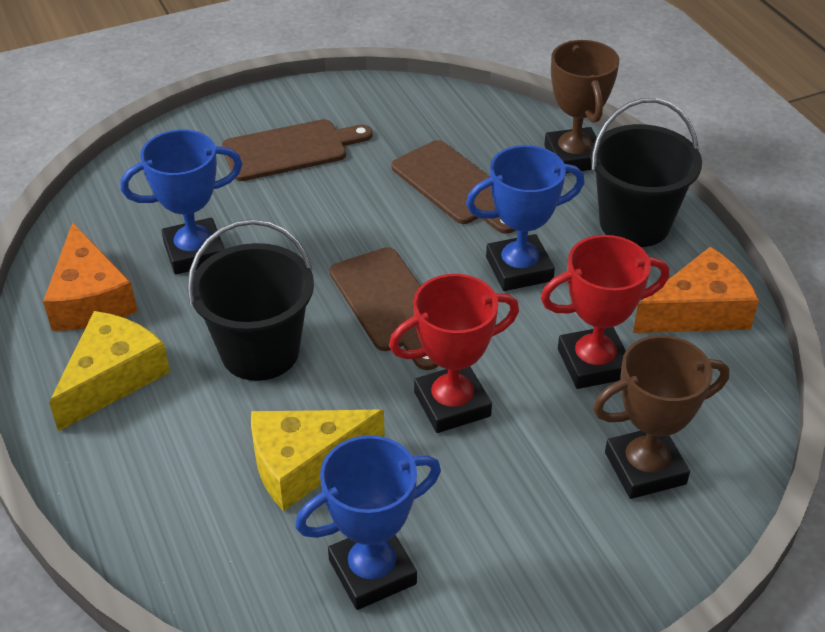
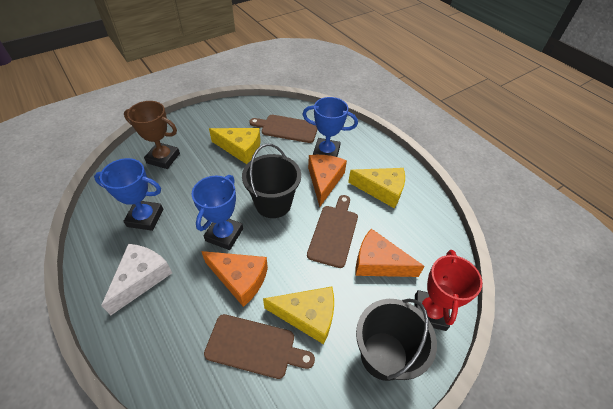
brown trophy: [544,40,619,173] [593,335,729,499] = 2 -> [124,101,180,169] = 1
orange cheese: [43,222,138,331] [633,247,759,333] = 2 -> [201,251,268,307] [308,155,347,207] [356,229,425,277] = 3
red trophy: [389,274,519,433] [541,235,669,389] = 2 -> [414,250,482,331] = 1
white cheese: none = 0 -> [101,244,172,315] = 1
yellow cheese: [49,311,170,431] [251,409,385,511] = 2 -> [209,128,260,164] [263,287,334,344] [348,168,405,208] = 3

